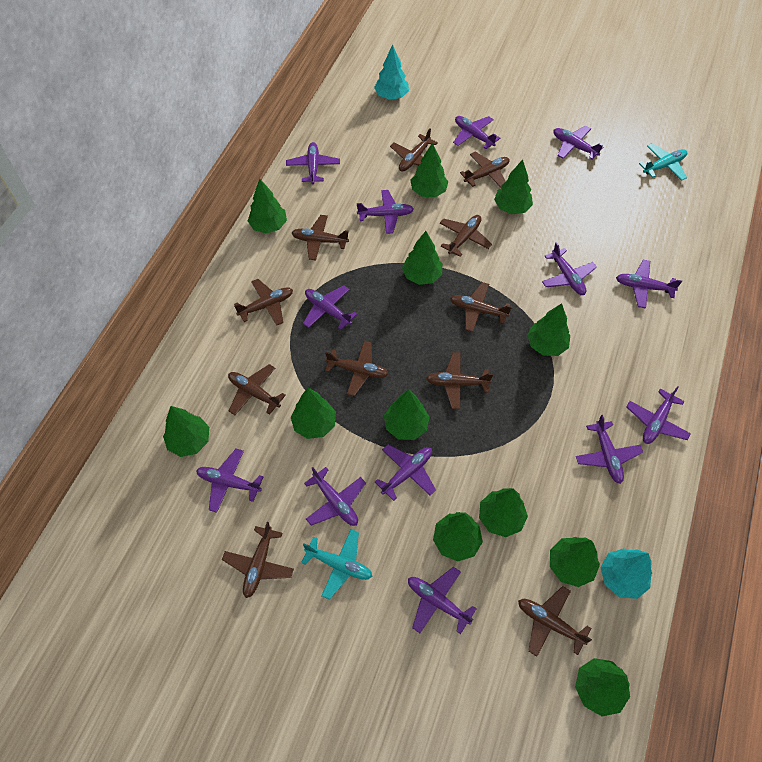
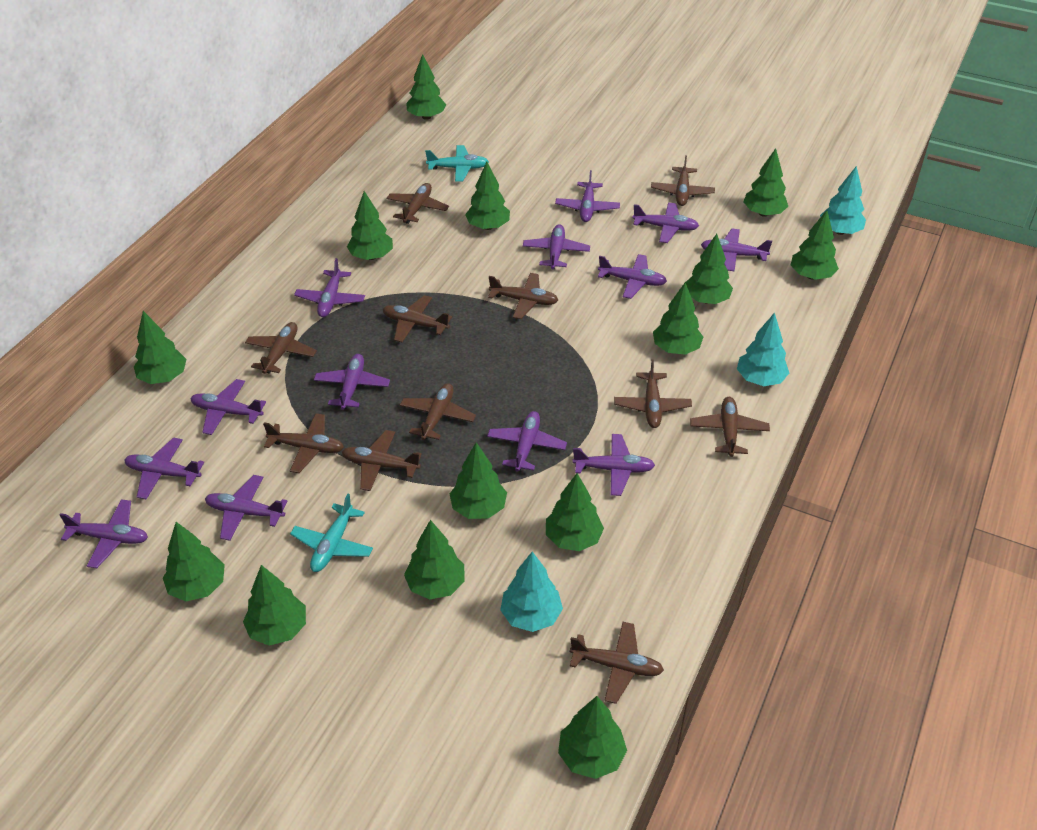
green tree: [163,406,209,457] [248,179,287,234] [291,388,336,439] [384,389,430,440] [402,231,442,285] [411,142,448,197] [433,512,483,561] [479,488,528,537] [494,160,533,214] [527,303,570,356] [550,537,600,587] [575,658,630,716] = 12 -> [134,311,187,384] [163,522,225,601] [243,565,306,646] [347,191,393,260] [404,520,465,599] [406,54,446,120] [450,442,507,519] [465,162,510,230] [546,473,604,551] [558,696,627,779] [653,283,703,355] [685,234,733,304] [743,148,788,217] [791,210,839,280] = 14
turquoise tree: [374,45,409,100] [600,548,652,599] = 2 -> [500,552,563,632] [737,312,789,386] [820,166,866,235] = 3

